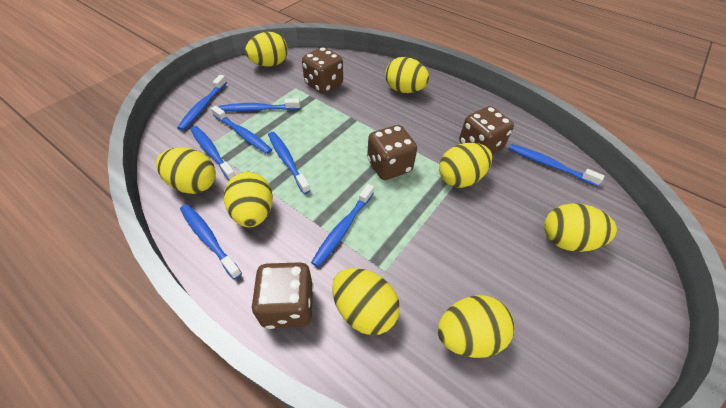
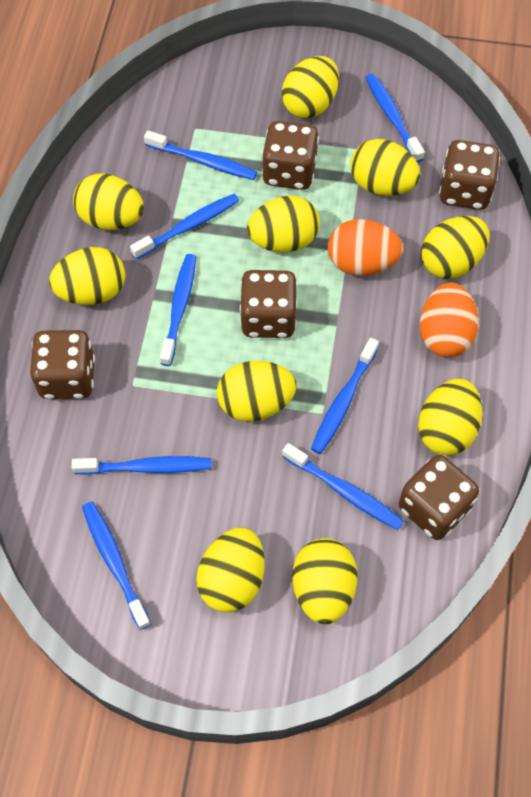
brown dice: [251,262,314,329] [302,47,343,94] [367,125,417,180] [459,106,514,155] = 4 -> [30,330,95,399] [240,270,297,338] [262,121,319,190] [399,455,479,540] [439,140,500,210] = 5
orange egg: none = 0 -> [328,219,403,276] [419,283,479,357] = 2
yellow egg: [156,148,216,194] [224,172,273,227] [245,32,288,67] [332,268,400,335] [385,57,429,93] [438,295,515,358] [439,143,492,188] [544,203,617,252] = 8 -> [49,247,125,305] [73,173,144,230] [196,527,264,613] [217,361,296,422] [247,196,320,252] [282,56,339,118] [293,538,357,624] [351,139,420,196] [418,379,482,455] [421,216,490,279] = 10

